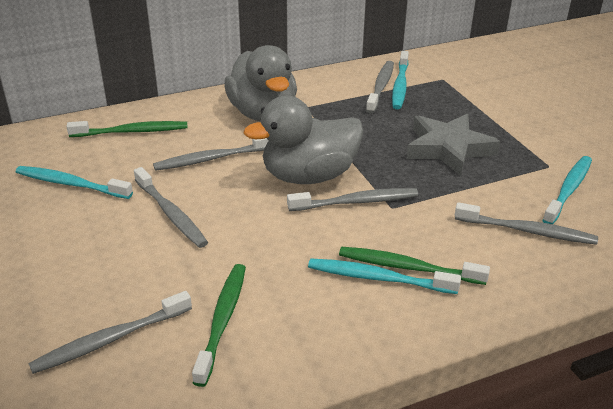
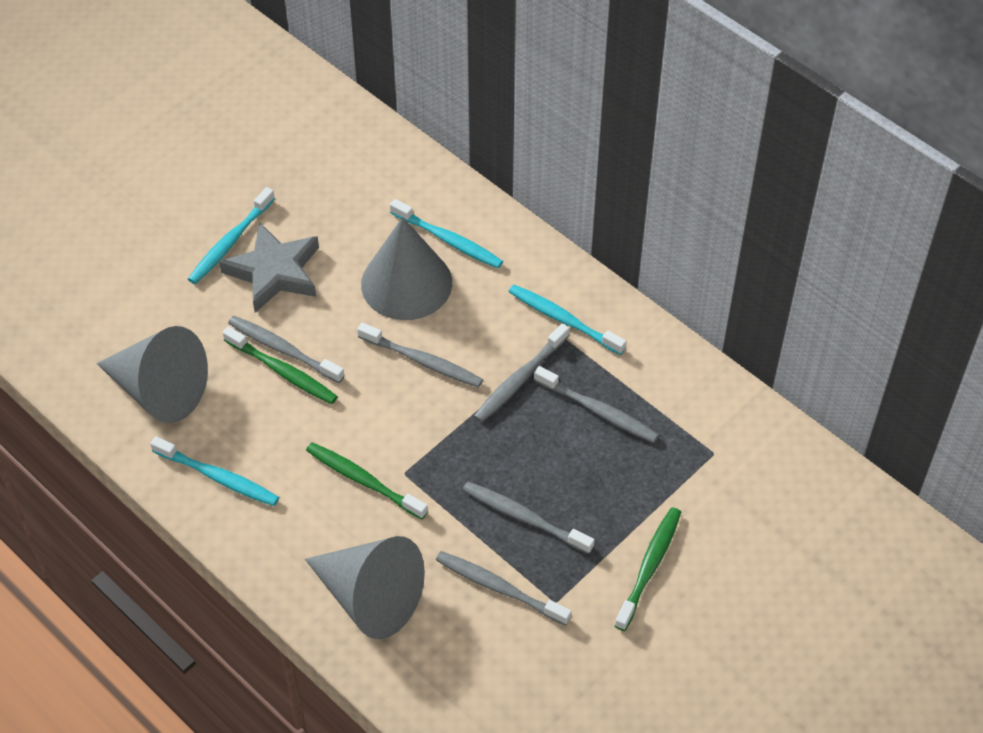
grey cone: none = 0 -> [97,326,208,423] [305,536,425,639] [361,217,452,320] = 3
grey duck: [224,45,297,121] [244,96,364,184] = 2 -> none = 0

